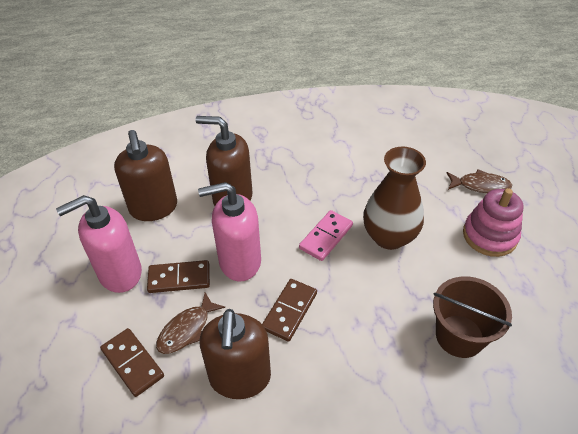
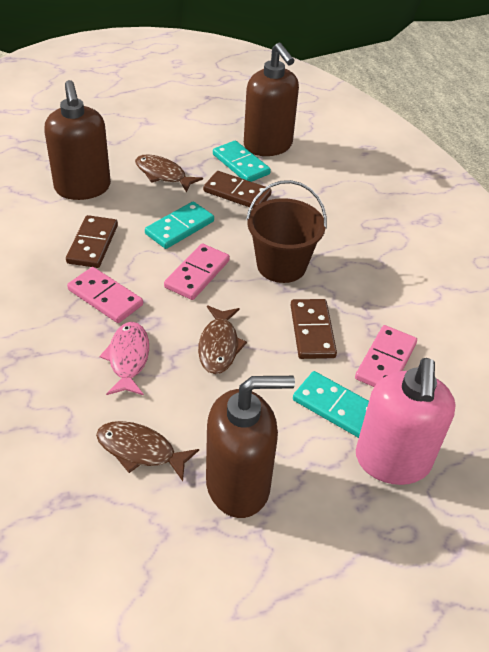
brown fish: [156,292,225,354] [447,169,512,193] = 2 -> [96,421,199,481] [135,154,203,193] [198,305,247,374] = 3
brown vase: [363,147,426,250] = 1 -> none = 0
pink domino: [299,210,353,261] = 1 -> [67,267,143,323] [164,243,230,300] [355,325,417,387] = 3
pink fish: none = 0 -> [99,322,149,395] = 1
pink soap dispenser: [56,195,142,293] [198,182,261,281] = 2 -> [356,358,456,485] = 1
pink stacking toy: [463,188,524,257] = 1 -> none = 0
turquoise domino: none = 0 -> [145,201,214,249] [213,141,271,182] [293,371,369,438] = 3

